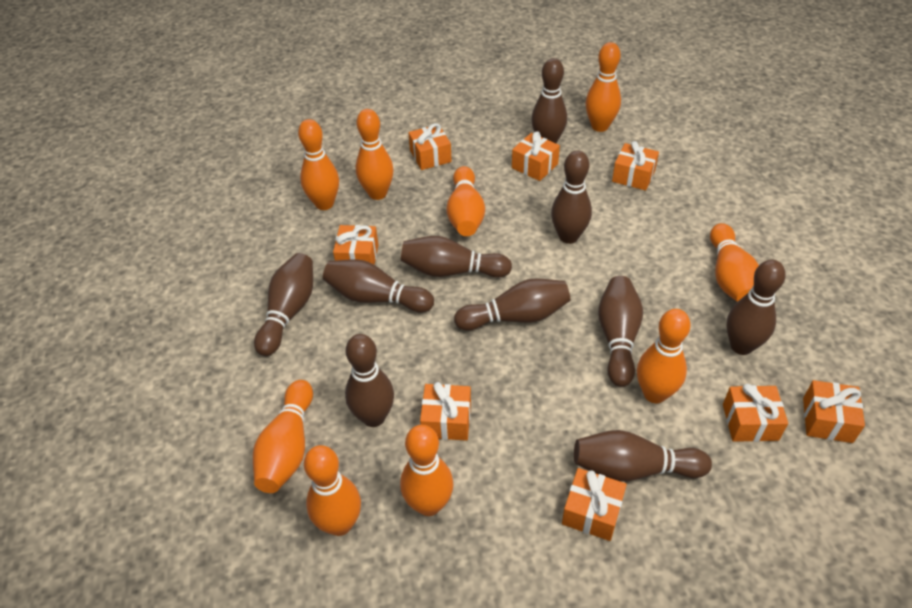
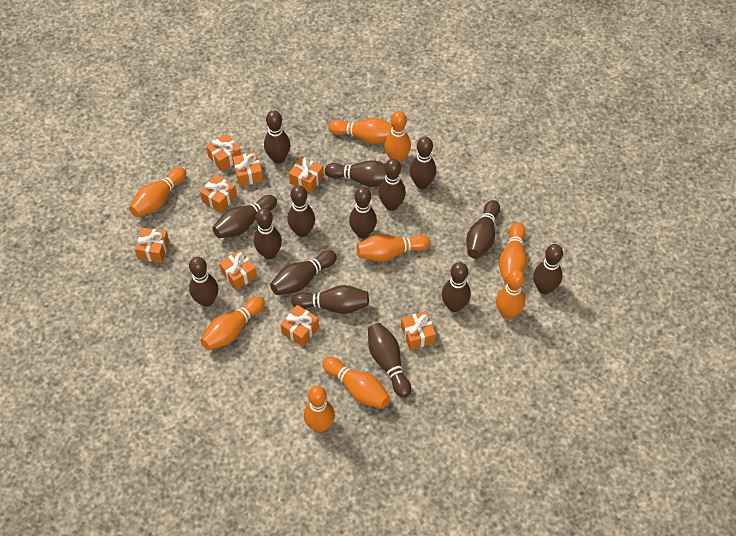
brown bowling pin: [254,253,313,356] [323,259,434,312] [345,334,394,427] [401,236,512,278] [454,278,570,331] [531,58,567,143] [551,150,592,244] [574,430,712,482] [598,276,643,387] [726,260,786,355] = 10 -> [189,257,218,307] [212,195,277,238] [254,208,282,259] [264,110,290,164] [270,250,337,295] [287,185,315,237] [292,285,369,314] [325,160,386,187] [349,187,377,239] [368,323,411,398] [378,159,406,211] [410,137,437,189] [442,262,471,312] [466,200,500,259] [533,244,563,294] = 15

